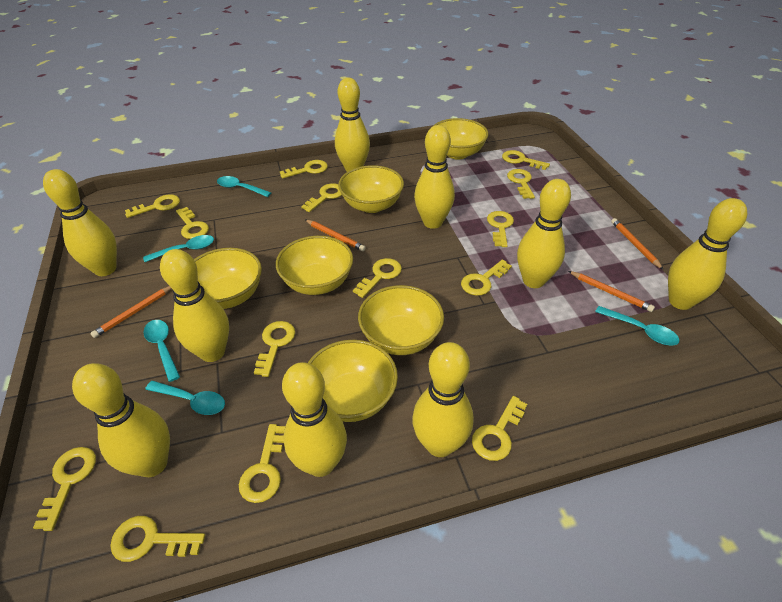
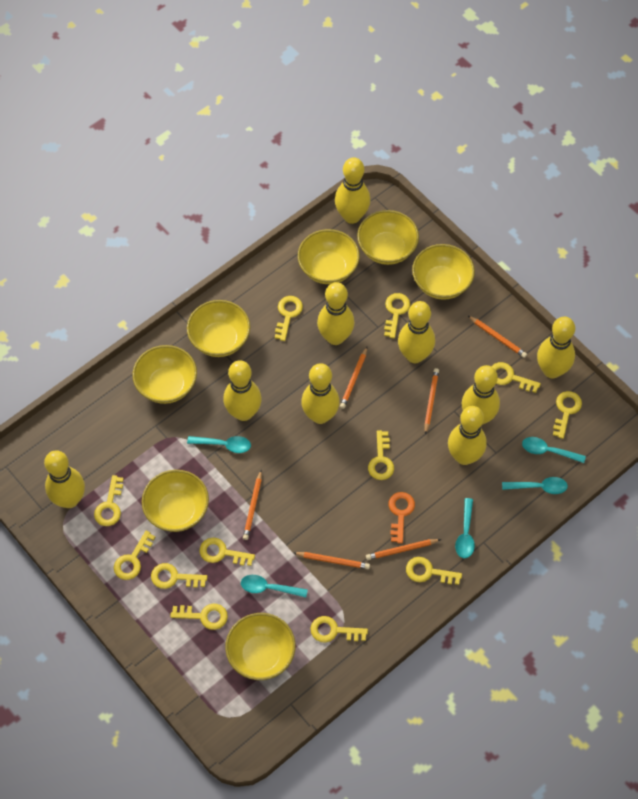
orange key: none = 0 -> [388,492,415,544] = 1
orange pencil: [90,286,172,338] [305,220,366,251] [568,271,655,312] [611,218,664,270] = 4 -> [243,471,262,540] [294,552,370,569] [340,347,367,409] [366,539,441,560] [424,368,439,435] [468,316,527,358] = 6
yellow bowl: [194,248,262,309] [276,236,353,295] [308,340,398,422] [338,165,404,213] [358,285,444,355] [433,118,488,160] = 6 -> [132,345,197,404] [142,470,209,532] [187,300,250,357] [225,613,295,680] [298,229,360,284] [357,210,419,265] [412,244,475,300] = 7
yellow key: [33,447,96,531] [110,516,205,562] [125,194,180,218] [176,207,209,239] [239,424,285,503] [254,321,295,377] [280,160,328,179] [301,183,342,212] [353,258,402,298] [461,260,512,296] [472,396,527,461] [487,211,514,247] [502,150,550,170] [507,169,535,199] = 14 -> [94,475,124,526] [114,531,155,580] [151,563,207,589] [170,604,228,630] [200,538,255,566] [275,296,303,341] [310,616,368,642] [368,430,394,480] [384,293,410,338] [406,557,462,585] [491,362,541,393] [553,391,582,439] = 12

